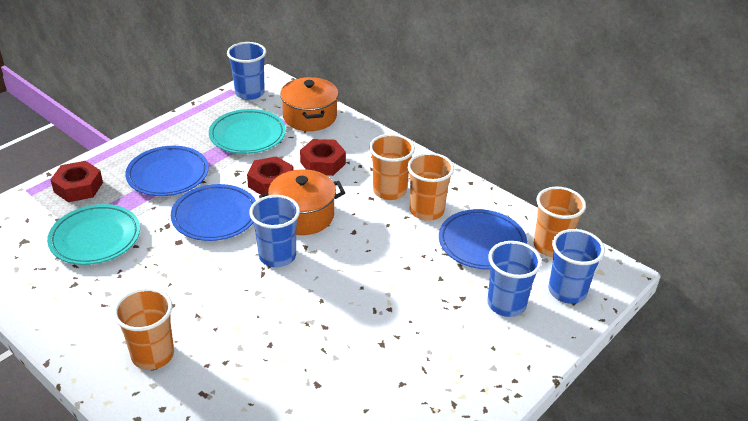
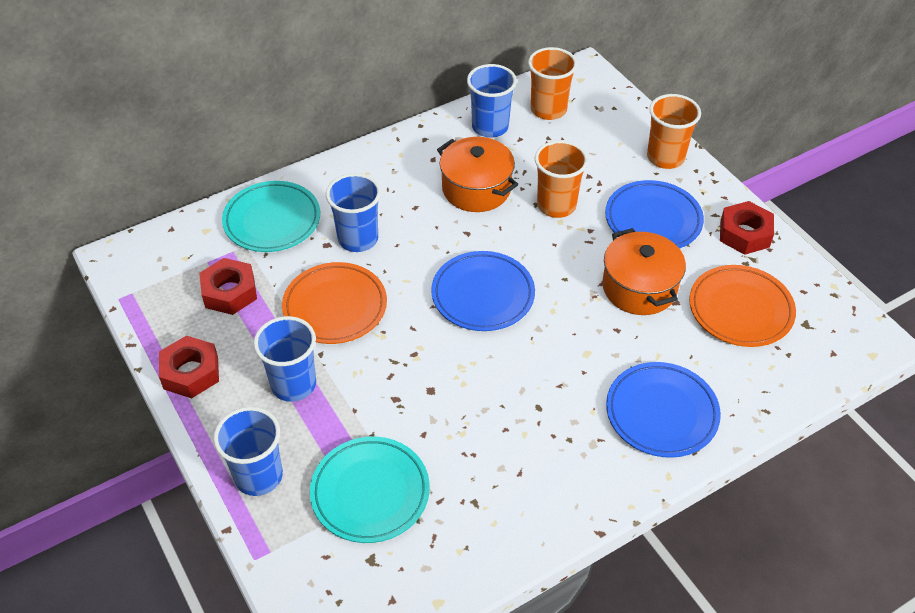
orange cup: [113,288,174,370] [369,134,415,200] [407,153,454,221] [534,187,586,257] = 4 -> [528,47,577,120] [535,140,588,218] [647,94,701,169] = 3
orange plate: none = 0 -> [282,262,387,344] [689,265,796,347] = 2

